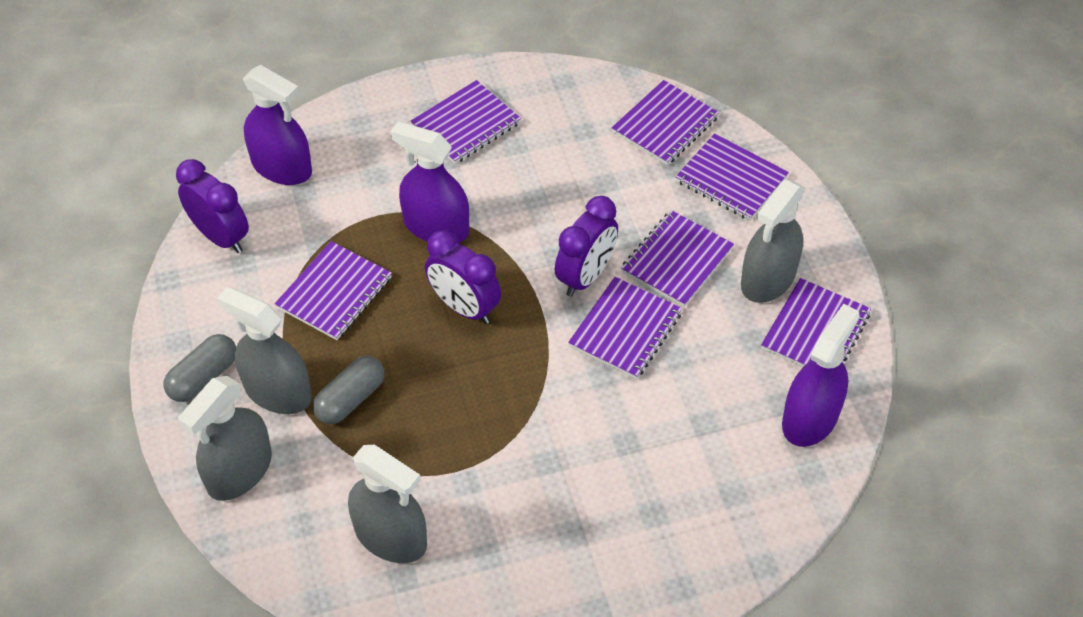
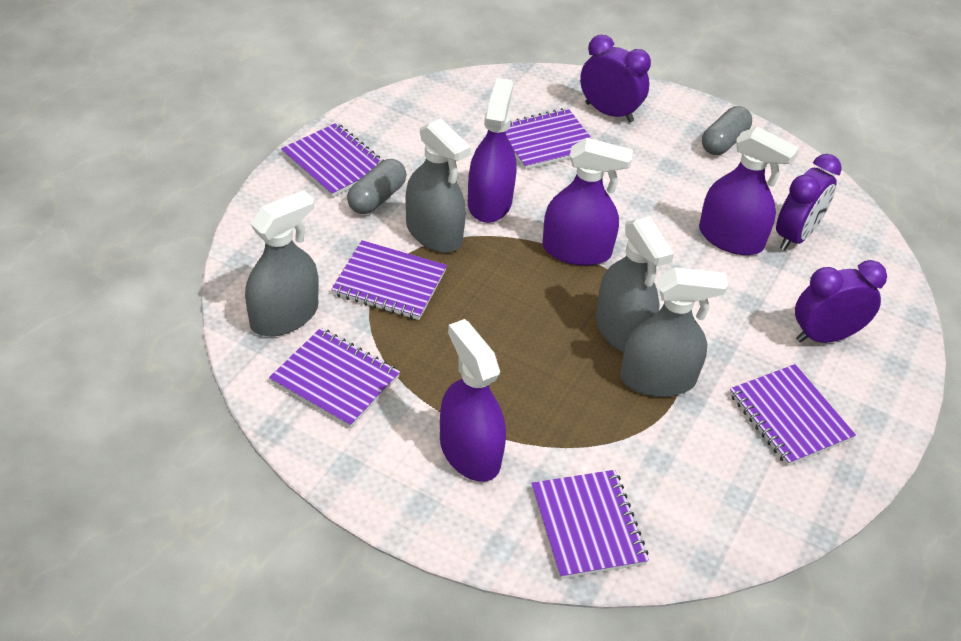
purple notebook: [275,241,392,340] [411,80,521,164] [568,277,682,379] [612,80,719,165] [621,210,734,307] [676,133,789,221] [761,278,871,367] = 7 -> [269,328,400,428] [281,123,384,197] [331,240,447,320] [506,108,592,170] [531,470,649,579] [730,364,856,466] = 6
purple spray bottle: [243,65,312,185] [390,121,469,243] [782,304,860,447] = 3 -> [440,319,506,482] [468,78,517,223] [542,138,633,266] [699,126,799,255] = 4

